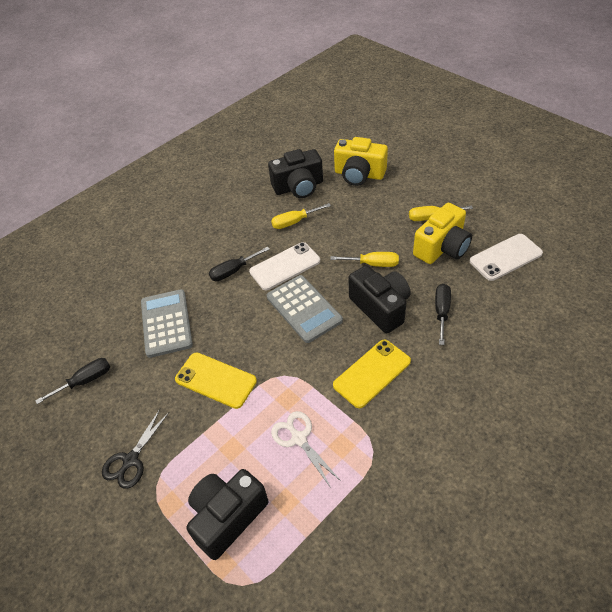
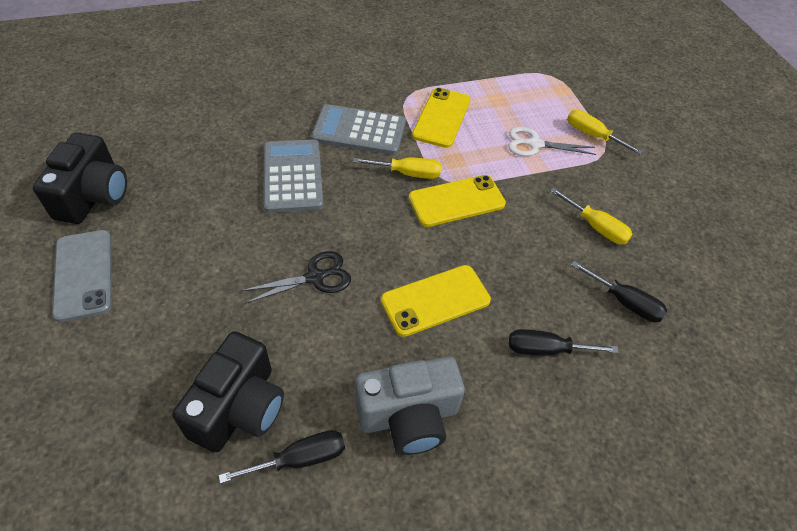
black camera: [186,469,268,560] [268,149,323,198] [349,265,411,333] = 3 -> [33,133,127,224] [173,331,284,452] = 2
grey camera: none = 0 -> [355,356,465,455] = 1
grey phone: none = 0 -> [52,230,112,322] = 1
white phone: [249,242,320,290] [470,234,543,281] = 2 -> none = 0
yellow camera: [334,137,388,186] [413,203,472,264] = 2 -> none = 0
yellow phone: [175,352,257,409] [333,340,411,408] = 2 -> [381,265,491,337] [409,175,506,227] [412,88,470,148] = 3

